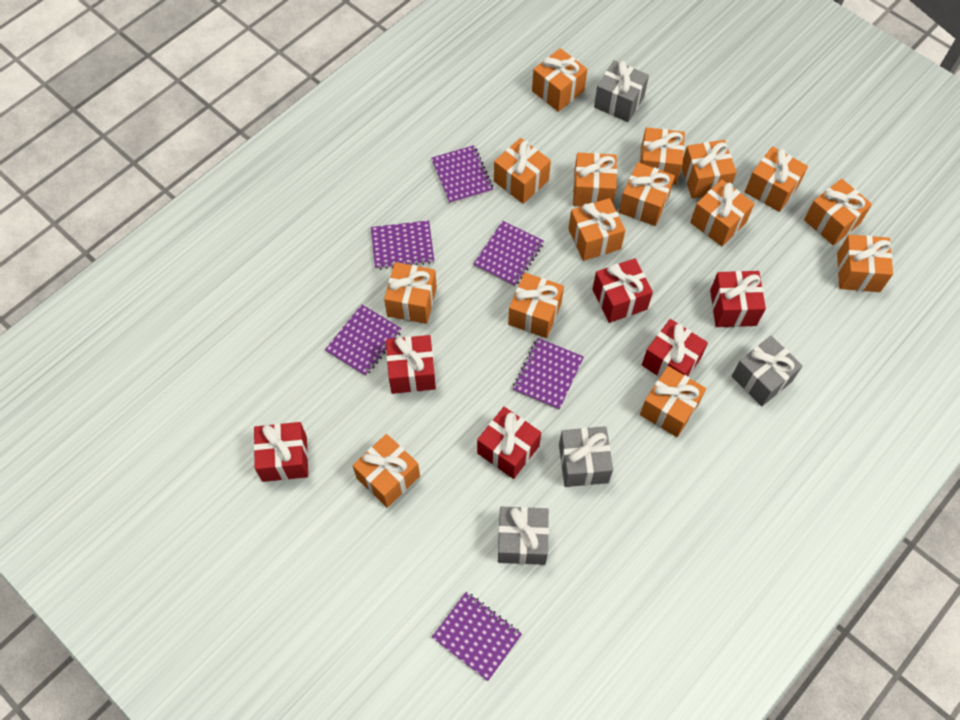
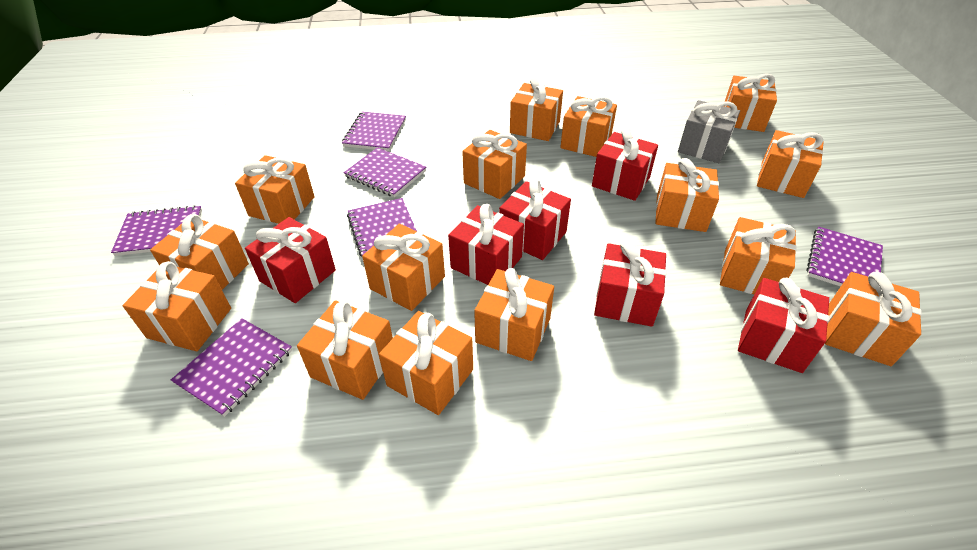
grey gift: [498,507,549,565] [559,426,613,487] [594,60,649,122] [731,336,803,406] = 4 -> [678,100,740,163] = 1

